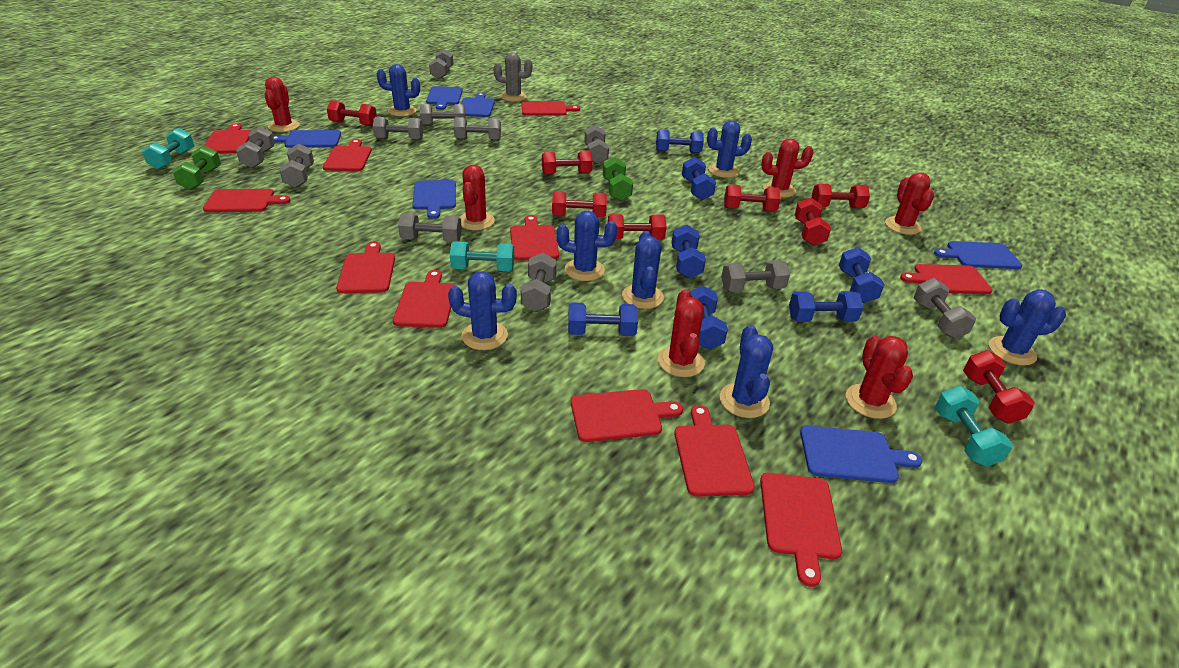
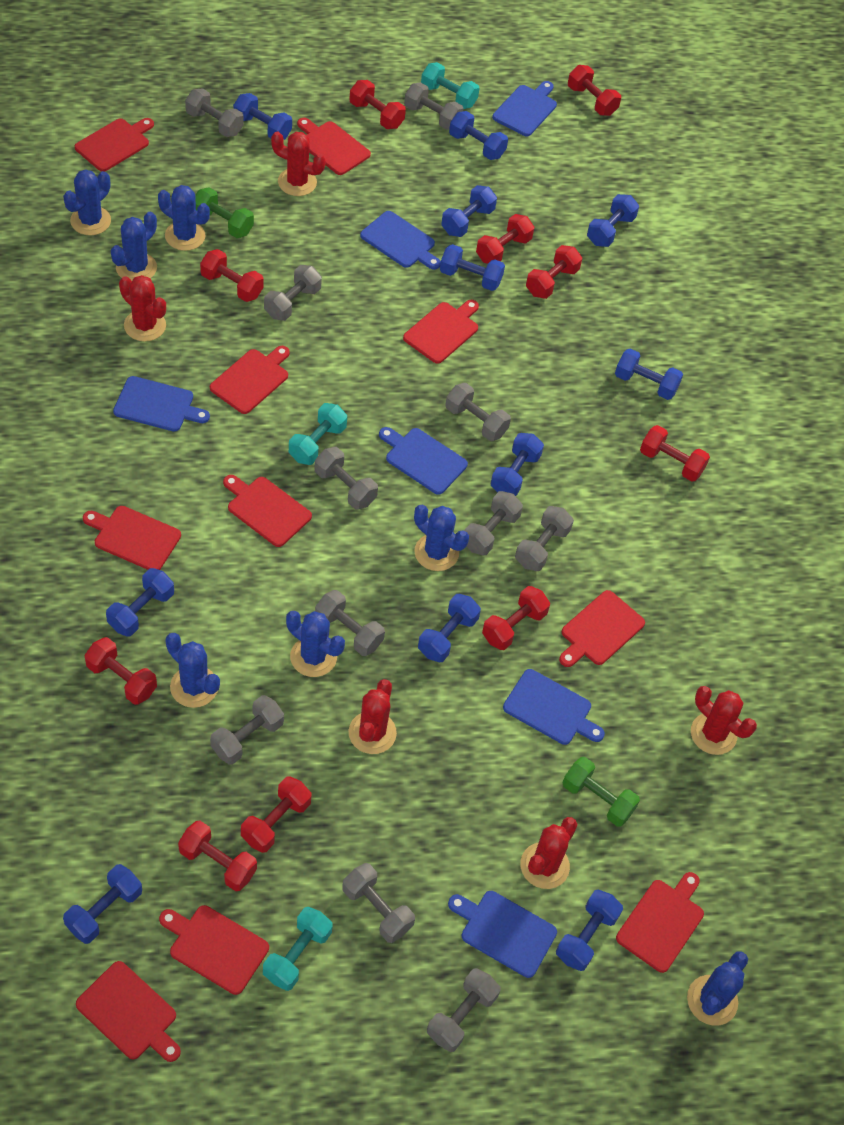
blue dumbbell: [568,303,638,336] [656,130,704,153] [672,225,706,278] [682,157,716,200] [689,286,728,350] [789,291,863,322] [839,247,885,303] = 7 -> [63,864,142,944] [106,568,174,637] [233,93,292,140] [418,594,481,662] [440,244,505,291] [441,185,497,237] [449,111,508,160] [490,433,544,496] [556,889,623,971] [587,194,639,247] [615,349,683,400] = 11
grey cactus: [494,52,533,102] = 1 -> none = 0
red cactus: [264,77,300,132] [460,165,495,230] [658,289,705,377] [761,139,813,198] [846,336,913,419] [885,172,934,235] = 6 -> [119,275,166,342] [271,132,326,196] [348,679,397,754] [520,817,578,889] [691,686,757,755] = 5
red cutting board: [203,189,291,212] [205,124,251,153] [323,139,372,171] [336,242,395,293] [393,270,455,328] [510,215,559,261] [521,101,580,116] [571,389,683,442] [674,405,755,497] [760,473,842,587] [900,264,992,294] = 11 -> [75,118,154,171] [76,961,181,1062] [83,506,181,570] [159,905,269,995] [210,346,290,414] [223,475,312,547] [297,118,371,175] [403,300,479,364] [559,590,645,667] [616,872,704,973] = 10
red dumbbell: [327,100,377,126] [542,150,593,175] [552,191,607,218] [608,214,666,240] [724,184,781,211] [795,198,831,246] [812,184,870,208] [963,350,1035,424] = 8 -> [84,637,157,705] [178,821,257,891] [200,249,264,302] [241,776,312,853] [349,80,406,129] [476,214,534,264] [482,586,550,650] [526,245,582,299] [568,65,621,116] [640,425,710,482] = 10

